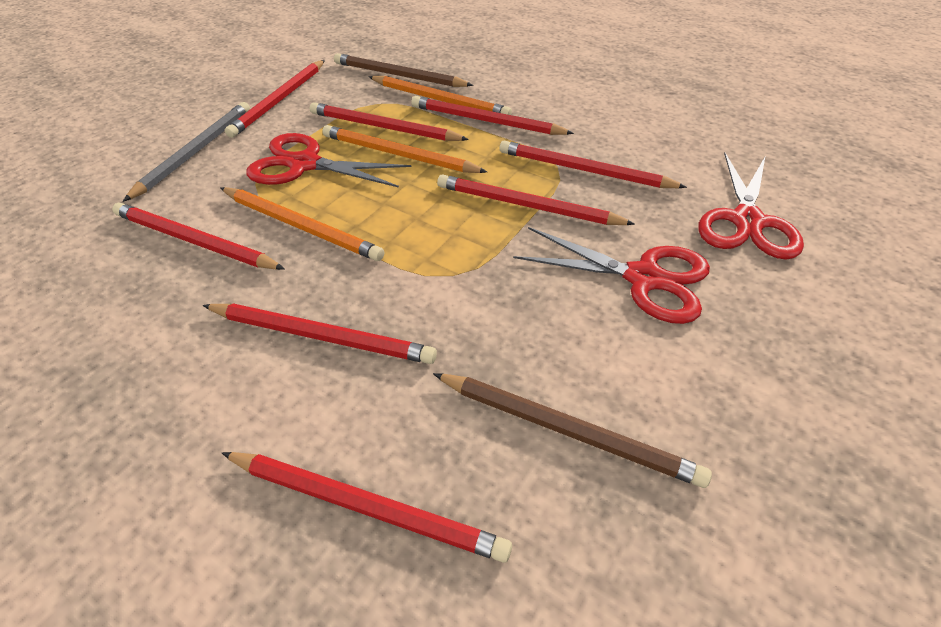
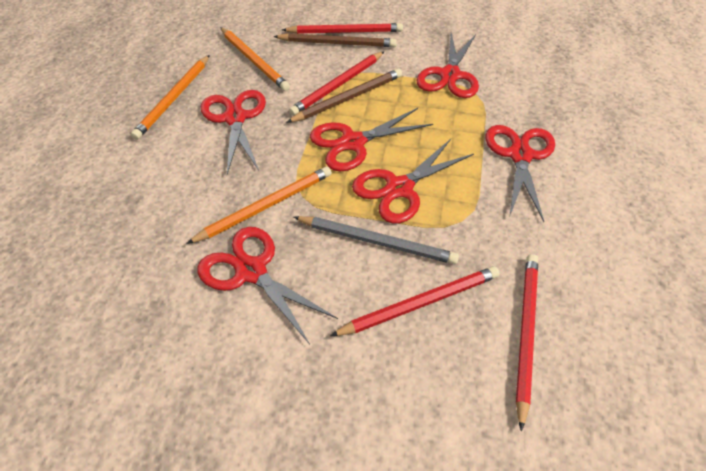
red pencil: [112,202,285,270] [202,303,437,364] [222,452,512,563] [225,60,325,138] [310,102,469,141] [412,96,574,135] [437,174,635,225] [499,141,687,188] = 8 -> [282,23,403,34] [289,51,384,116] [330,266,500,336] [516,254,538,431] = 4
red scissors: [246,133,411,188] [513,227,710,324] [698,152,804,260] = 3 -> [197,227,338,344] [201,90,266,174] [310,108,433,171] [352,139,474,224] [416,32,479,98] [485,125,555,222] = 6

